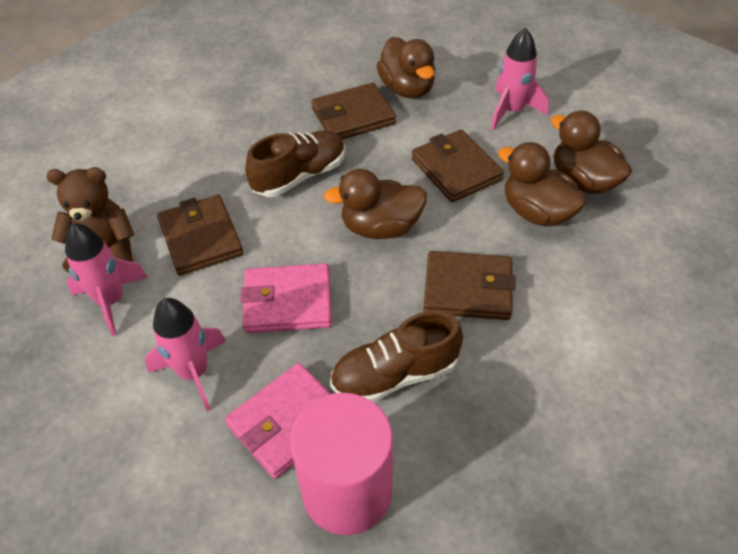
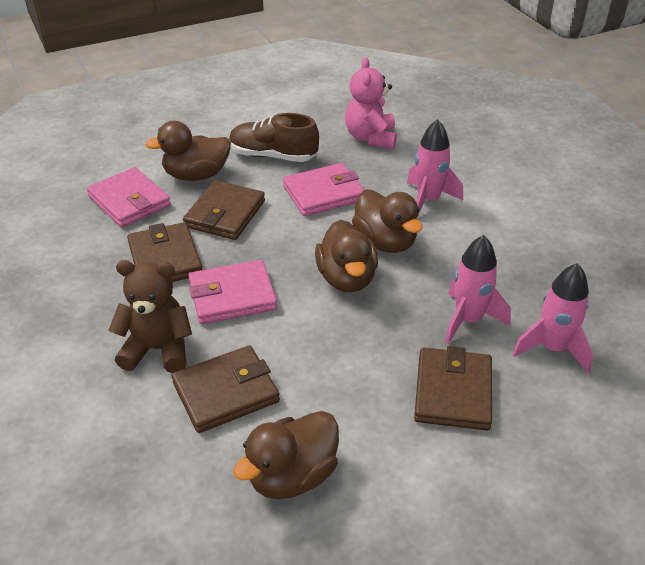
brown shoe: [245,130,346,197] [330,311,463,402] = 2 -> [229,113,319,162] = 1
pink cylinder: [290,393,393,535] = 1 -> none = 0
pink teddy bear: none = 0 -> [345,57,397,149] = 1
pink wallet: [225,363,331,479] [240,263,332,333] = 2 -> [87,167,171,227] [188,260,277,324] [283,163,364,216] = 3

